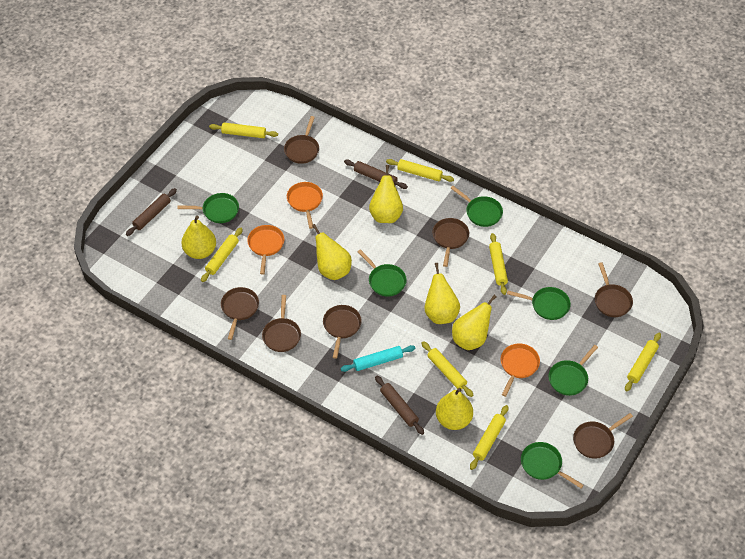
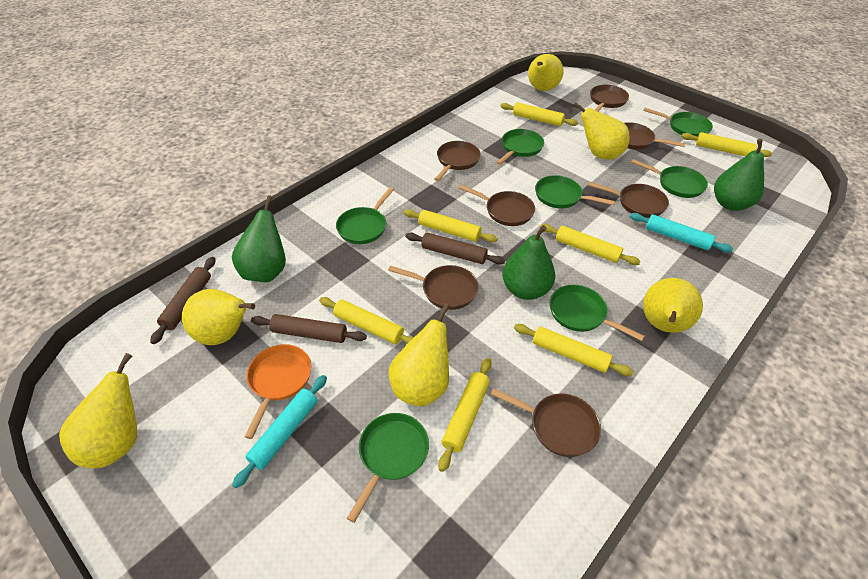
green pan: [177,193,239,223] [358,249,407,297] [451,186,503,227] [507,287,571,320] [521,442,584,488] [549,345,598,396] = 6 -> [336,187,394,244] [347,413,429,523] [496,129,544,165] [535,175,615,208] [550,285,645,341] [631,159,708,198] [643,108,713,137] = 7
green pear: none = 0 -> [232,195,286,283] [502,225,555,300] [714,139,764,211] = 3
orange pan: [247,225,284,275] [287,182,323,229] [501,344,540,397] = 3 -> [245,344,311,439] = 1
turquoise rolling pin: [341,345,415,372] = 1 -> [232,375,327,488] [630,213,733,253] = 2

